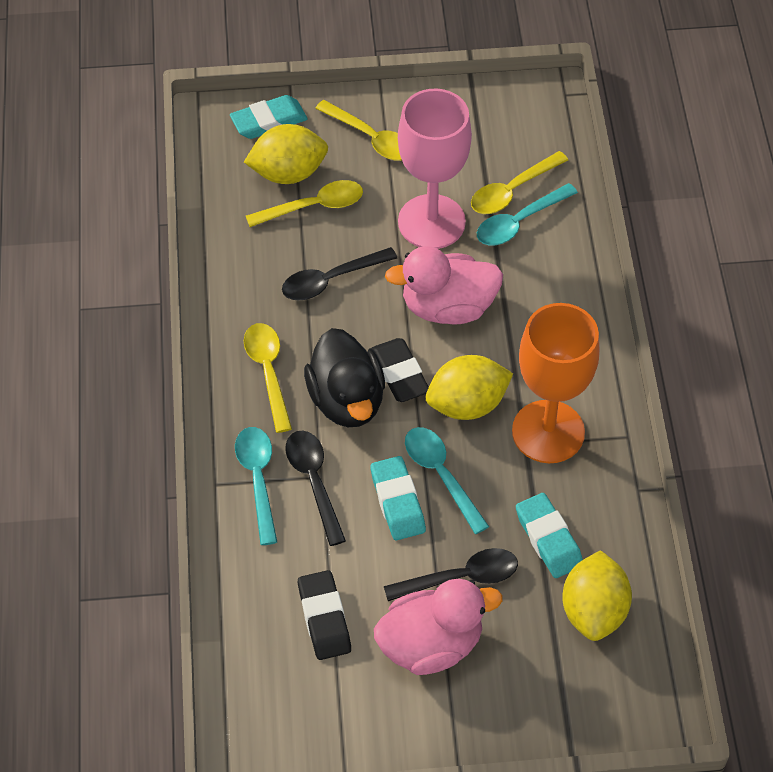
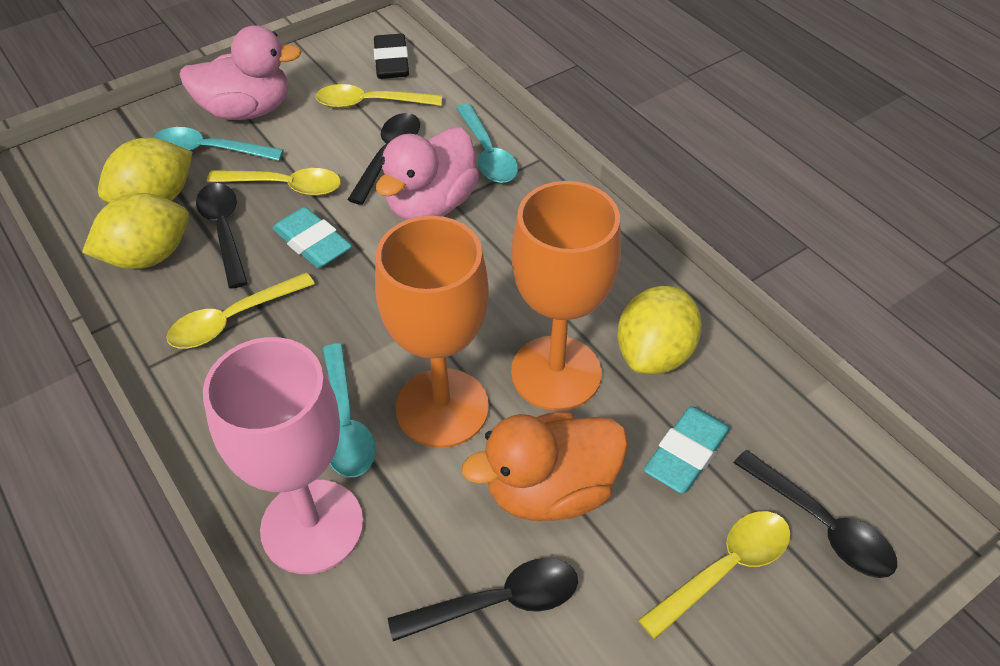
black duck: [304,328,385,427] = 1 -> none = 0
black eraser: [298,570,351,660] [371,338,429,402] = 2 -> [374,34,409,79] = 1
black spoon: [282,247,397,301] [285,431,346,546] [384,548,518,601] = 3 -> [196,183,248,289] [347,113,420,205] [388,558,578,641] [734,450,897,578] = 4
orange duck: none = 0 -> [462,412,628,521] = 1
orange goblet: [512,303,600,463] = 1 -> [375,216,489,448] [511,181,621,411] = 2
turquoise eraser: [230,95,308,139] [370,456,426,540] [516,493,583,578] = 3 -> [272,207,352,268] [644,406,731,493] = 2

